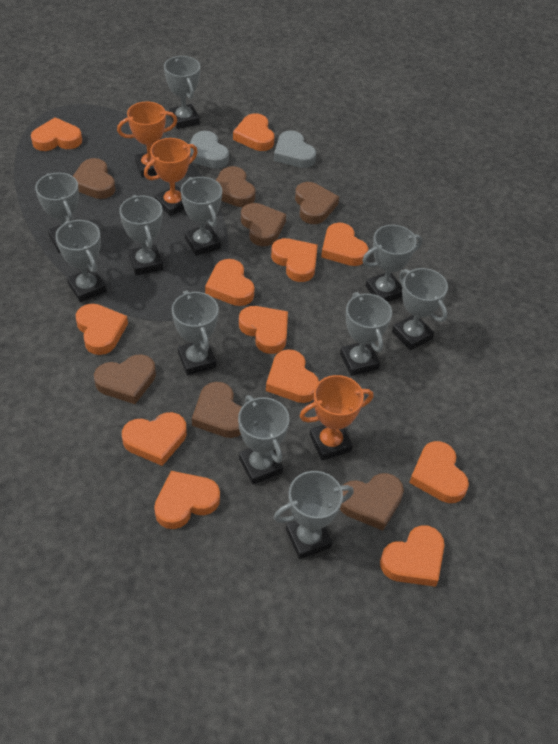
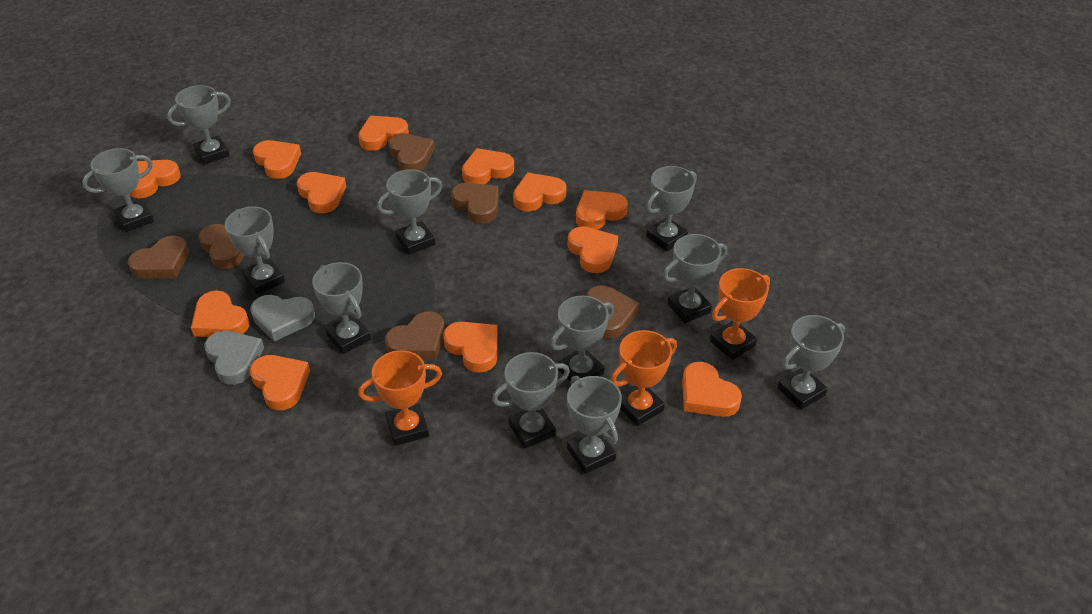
brown heart: [73,158,116,199] [94,354,156,404] [192,382,242,438] [216,166,256,207] [241,203,286,246] [295,182,339,224] [340,473,404,531] = 7 -> [128,236,189,279] [199,224,245,269] [385,311,445,360] [388,133,435,171] [451,183,499,224] [586,285,639,339] = 6

